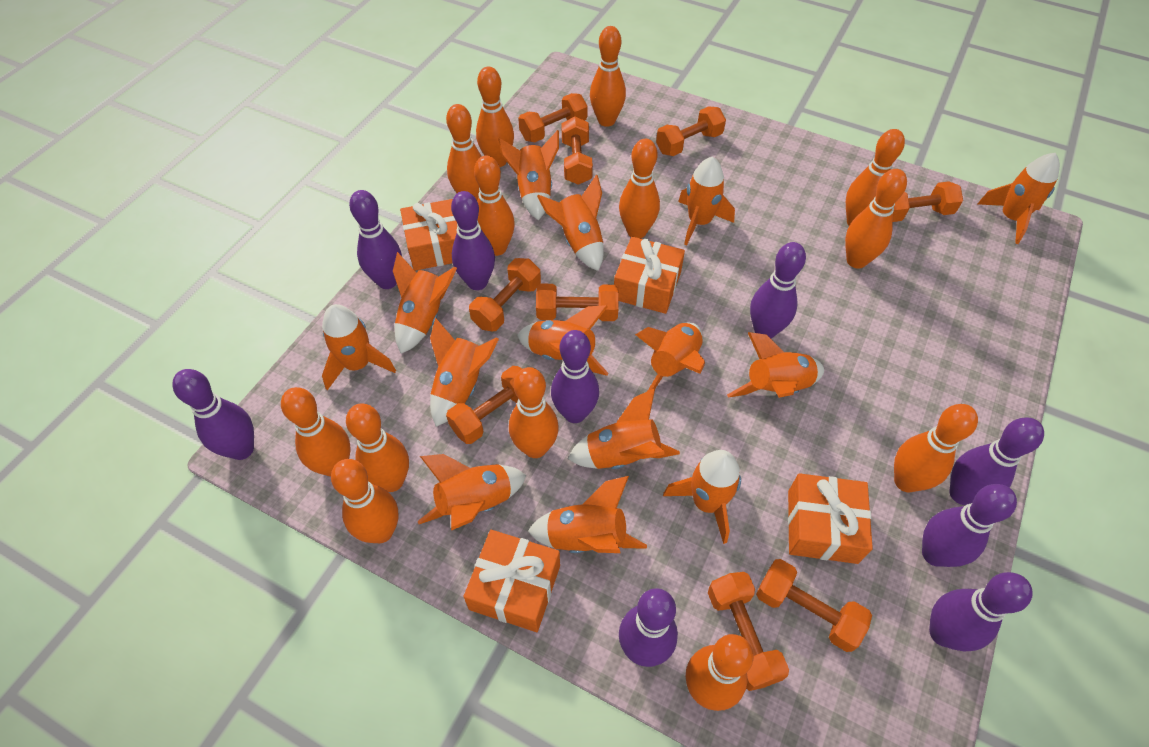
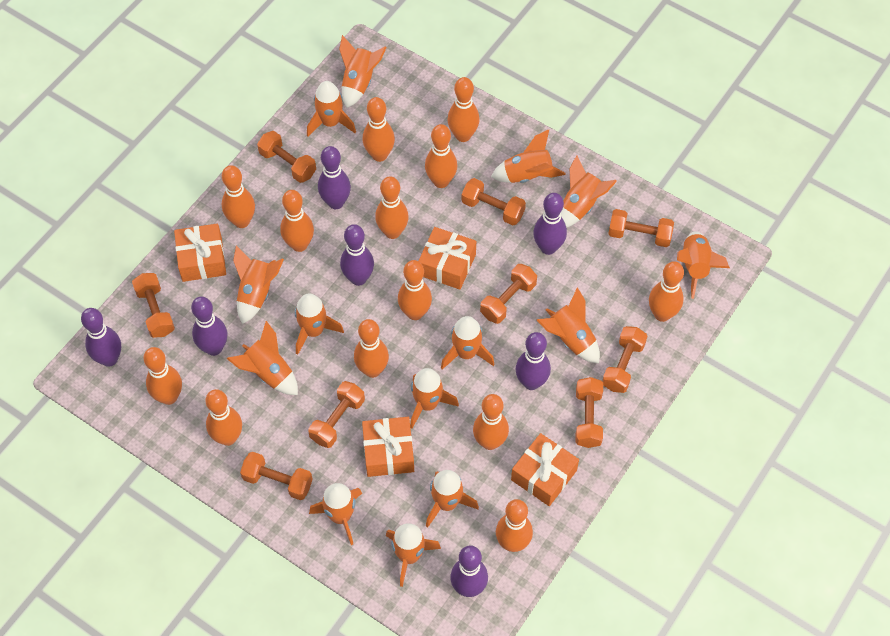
purple bowling pin: [172,369,254,460] [349,190,402,289] [451,191,495,290] [551,330,599,423] [619,588,678,667] [750,242,806,339] [922,484,1017,567] [929,572,1033,651] [949,417,1044,505] = 9 -> [81,308,121,367] [191,297,227,356] [318,146,351,209] [340,224,374,286] [450,545,488,597] [516,332,551,390] [533,193,567,255] = 7

